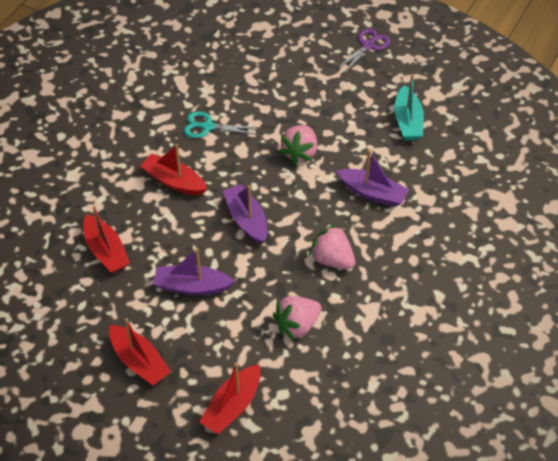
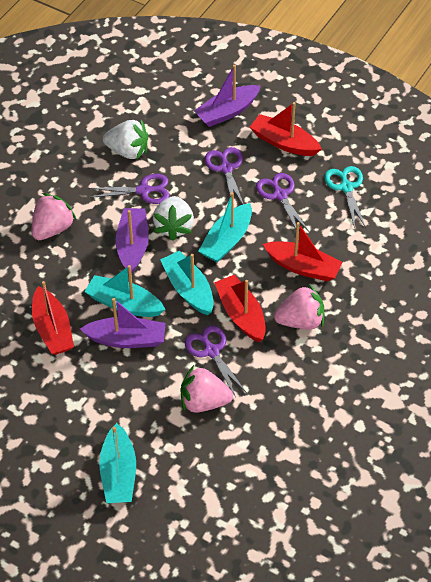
purple scissors: [338,28,390,73] = 1 -> [88,174,170,204] [185,325,247,397] [205,147,243,204] [256,173,310,233] = 4
turquoise boat: [394,74,424,140] = 1 -> [85,265,165,317] [99,423,136,503] [160,251,214,315] [198,192,252,263] = 4
white strawberry: none = 0 -> [103,119,148,159] [153,196,194,241] = 2

